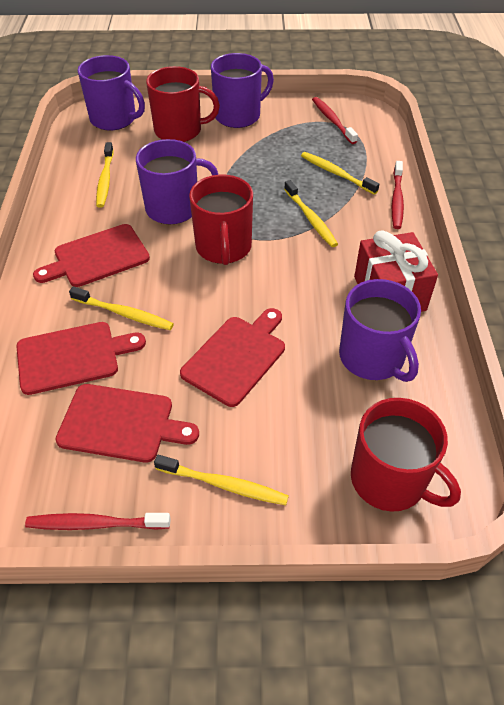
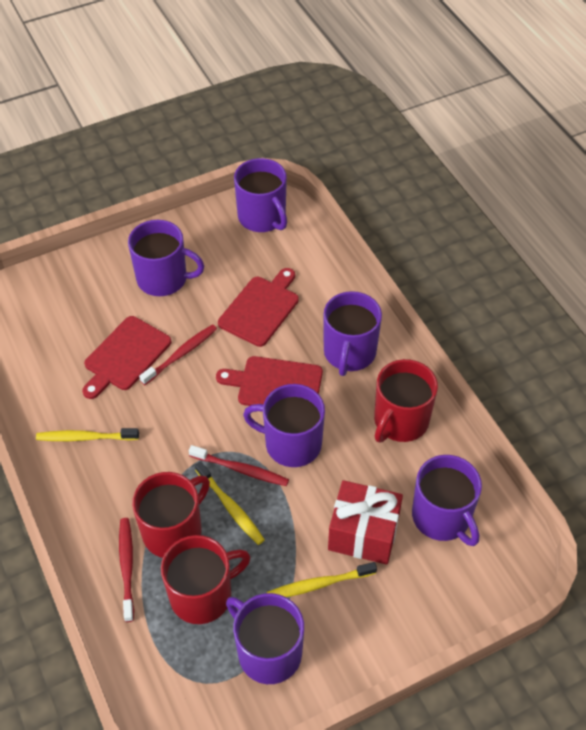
purple mug: [78,55,145,130] [136,139,218,224] [211,53,274,128] [339,279,421,382] = 4 -> [128,220,204,296] [226,593,304,684] [234,158,287,232] [243,384,325,467] [324,291,382,376] [412,455,482,546] = 6
red cutting board: [16,322,146,395] [33,224,150,287] [55,384,199,463] [180,308,285,407] = 4 -> [82,316,171,399] [216,356,323,406] [218,268,299,347] = 3
yellow toothbrush: [69,286,174,330] [96,142,114,208] [154,455,289,505] [284,180,338,247] [301,152,379,195] = 5 -> [36,428,139,441] [195,461,265,545] [267,562,377,597] = 3

